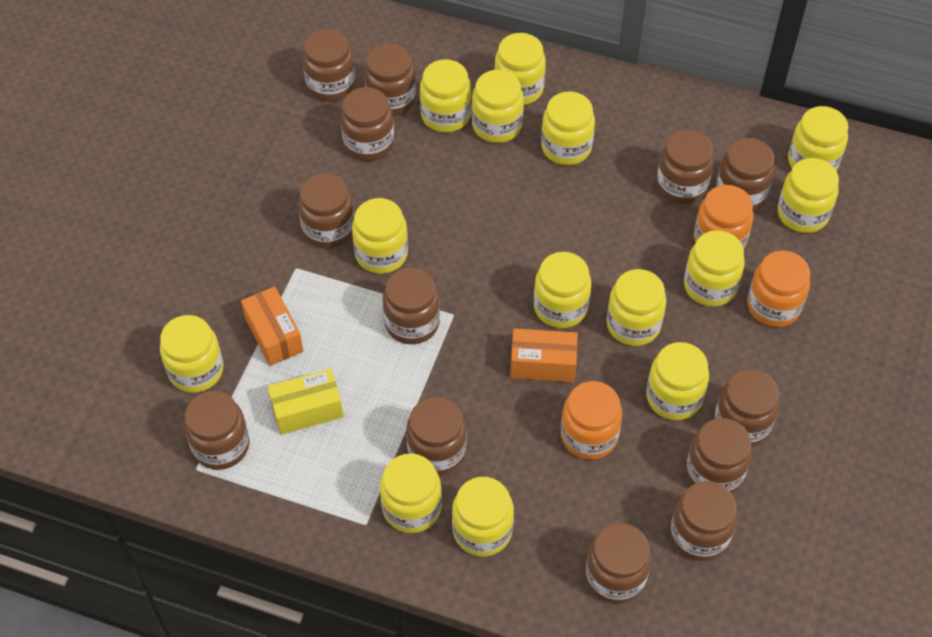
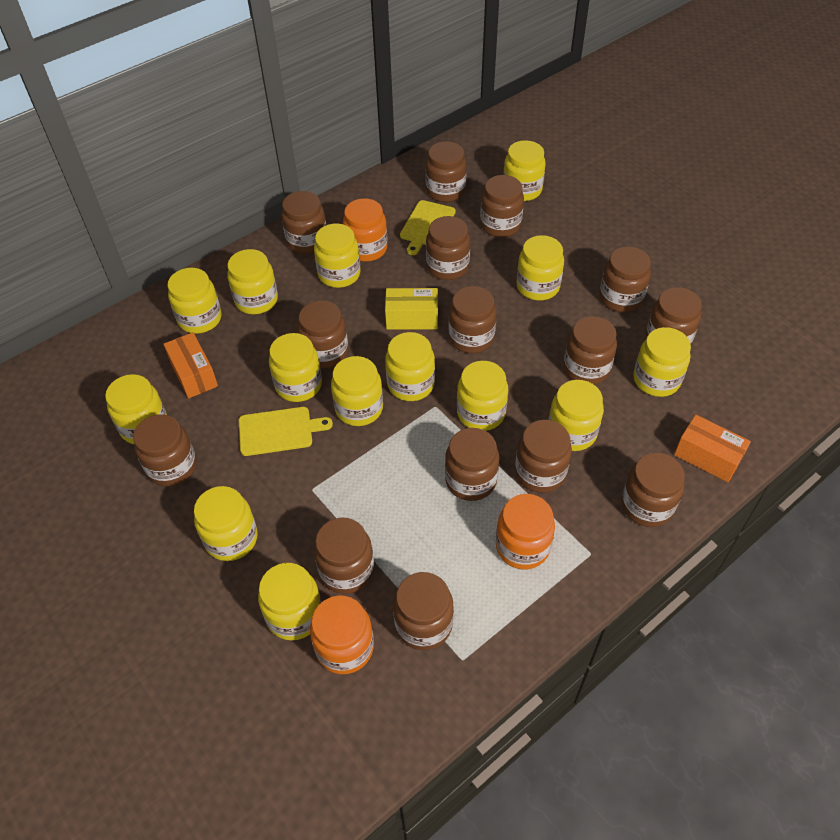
brown jar: [184,391,249,470] [298,173,354,249] [302,29,355,102] [341,87,394,161] [364,43,416,116] [383,267,440,344] [406,397,467,476] [585,523,651,604] [657,130,714,204] [670,481,737,561] [686,418,752,494] [714,369,780,447] [716,138,775,211] = 13 -> [133,414,196,487] [281,191,326,254] [298,300,348,368] [314,518,374,594] [393,572,454,650] [425,141,467,202] [426,216,470,280] [445,428,499,501] [449,286,497,353] [480,175,524,237] [515,420,572,493] [564,316,617,385] [599,246,651,312] [621,453,685,527] [646,287,702,345] = 15
yellow cutting board: none = 0 -> [239,407,333,456] [400,200,456,255] = 2

